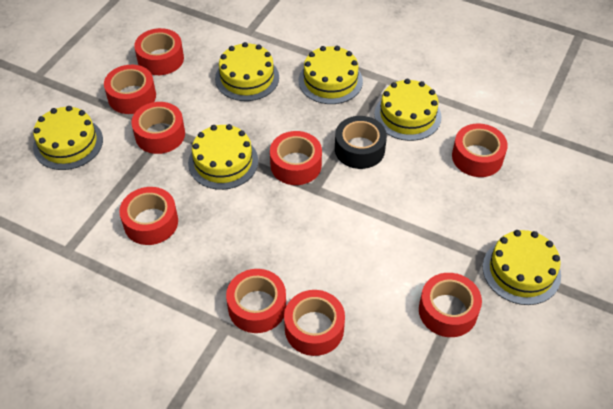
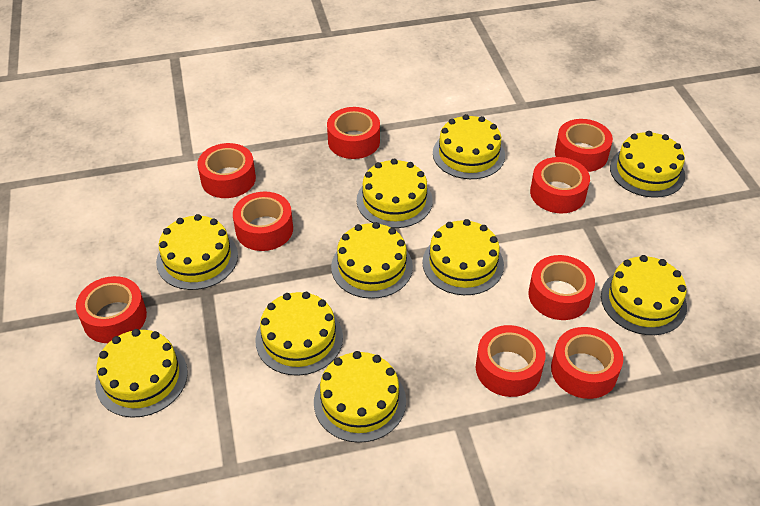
black tape: [335,116,387,169] = 1 -> none = 0
yellow cake: [33,106,103,170] [188,124,258,190] [215,42,279,101] [299,46,363,104] [374,79,441,141] [483,230,561,305] = 6 -> [95,329,188,418] [156,214,238,290] [255,292,343,376] [314,351,406,443] [331,222,413,299] [357,159,433,228] [422,219,504,295] [433,114,505,179] [601,255,687,335] [610,131,685,198] = 10

